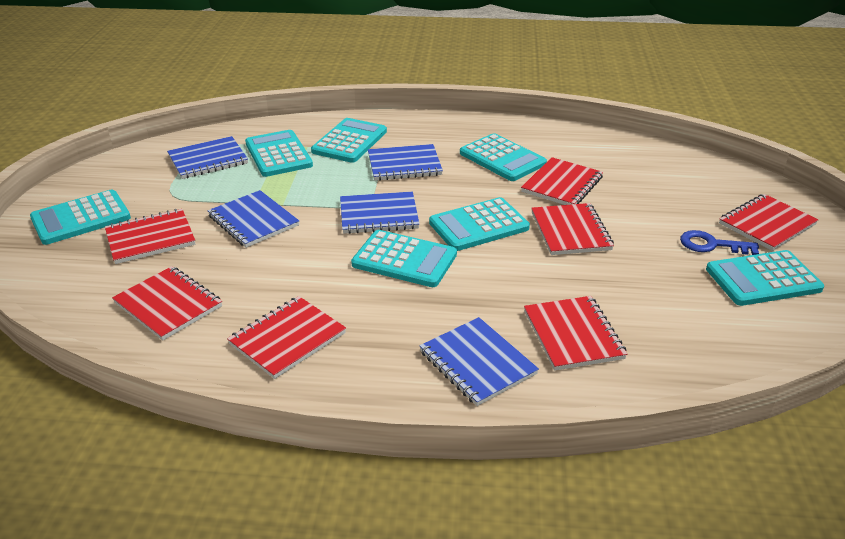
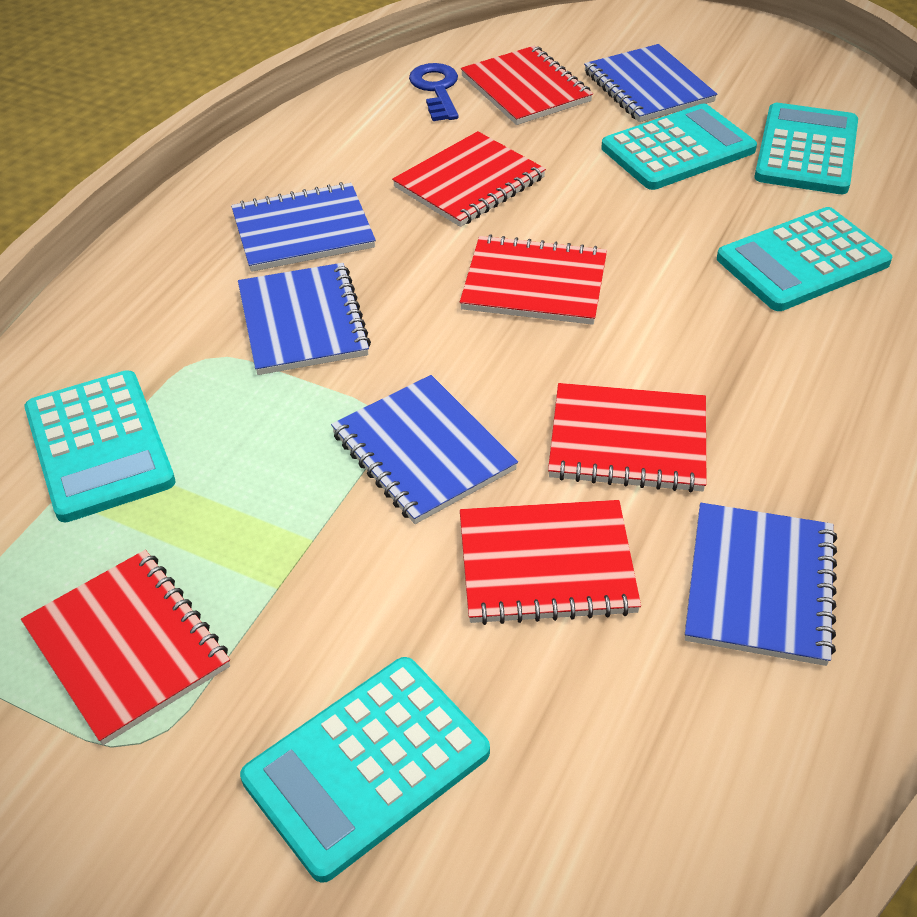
red notebook: [105,209,195,264] [112,266,222,341] [227,296,346,379] [521,157,603,205] [524,296,627,370] [531,203,614,255] [719,194,819,251] = 7 -> [21,550,230,745] [392,131,546,227] [460,235,607,325] [460,500,641,625] [461,46,593,125] [548,383,706,493] = 6
turquoise calculator: [30,190,131,245] [245,130,313,177] [311,118,387,163] [351,230,457,287] [429,197,530,251] [460,133,547,181] [706,250,824,306] = 7 -> [25,370,175,522] [240,657,490,883] [601,104,757,190] [717,207,892,311] [754,103,858,194] = 5

